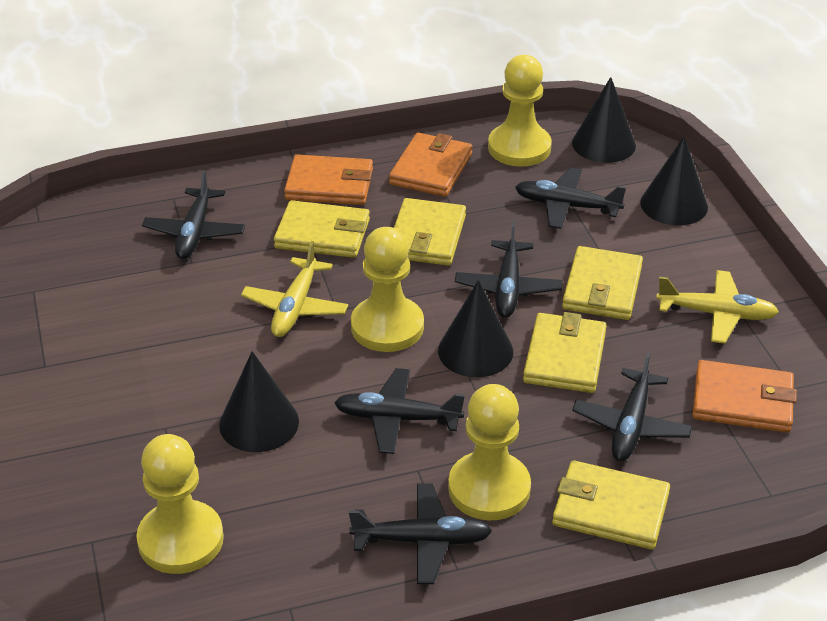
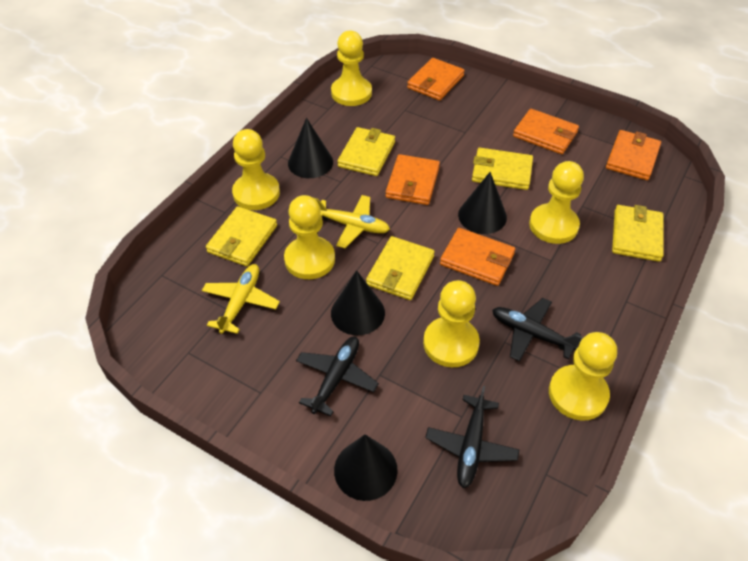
black plane: [142,170,245,259] [334,368,465,454] [349,483,492,584] [455,222,563,318] [515,168,626,229] [572,352,692,461] = 6 -> [296,337,379,416] [425,386,519,488] [492,298,583,362] = 3
orange wallet: [284,155,373,205] [389,133,472,197] [693,360,797,433] = 3 -> [385,154,440,205] [407,58,465,100] [440,228,515,286] [513,109,579,154] [606,130,661,180] = 5
yellow pawn: [136,434,224,574] [351,227,424,352] [448,384,531,520] [488,55,552,167] = 4 -> [232,129,280,210] [284,195,335,279] [331,31,372,106] [423,280,480,367] [529,161,584,244] [549,332,617,421] = 6

